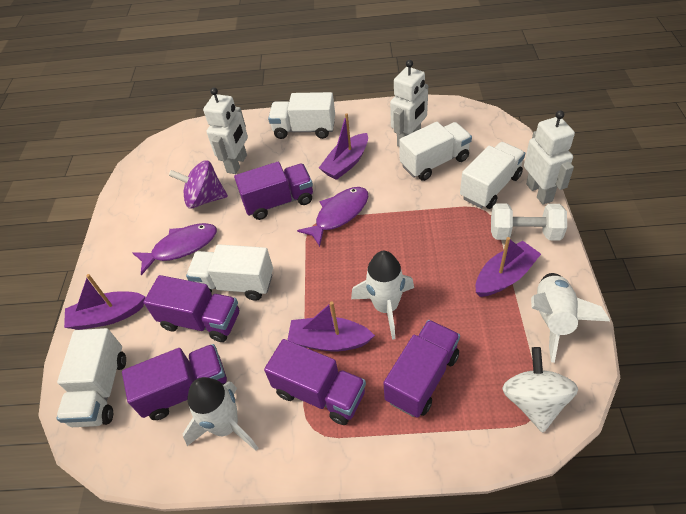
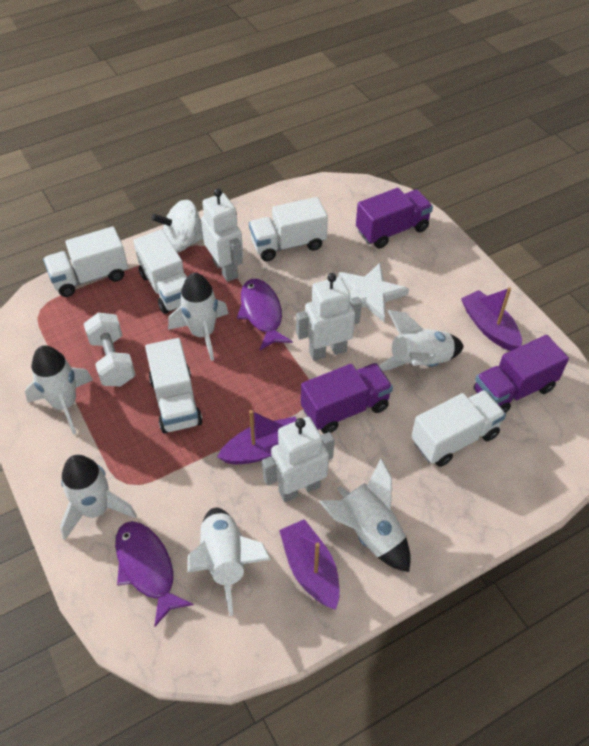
purple boat: [64,274,145,330] [287,301,375,352] [319,113,368,180] [476,237,541,297] = 4 -> [217,410,297,464] [279,519,340,610] [461,287,522,351] = 3
purple spinning top: [169,160,228,208] = 1 -> none = 0
purple truck: [122,344,227,420] [143,275,239,342] [234,162,313,220] [264,339,366,425] [383,320,460,418] = 5 -> [301,363,393,434] [356,188,433,249] [474,335,569,413] = 3
white rocket: [183,377,258,451] [351,251,414,340] [531,273,610,363] = 3 -> [25,345,93,435] [60,455,137,540] [168,273,229,361] [188,508,271,616] [319,458,411,572] [379,310,464,371] = 6
white star: none = 0 -> [339,263,409,322] = 1

